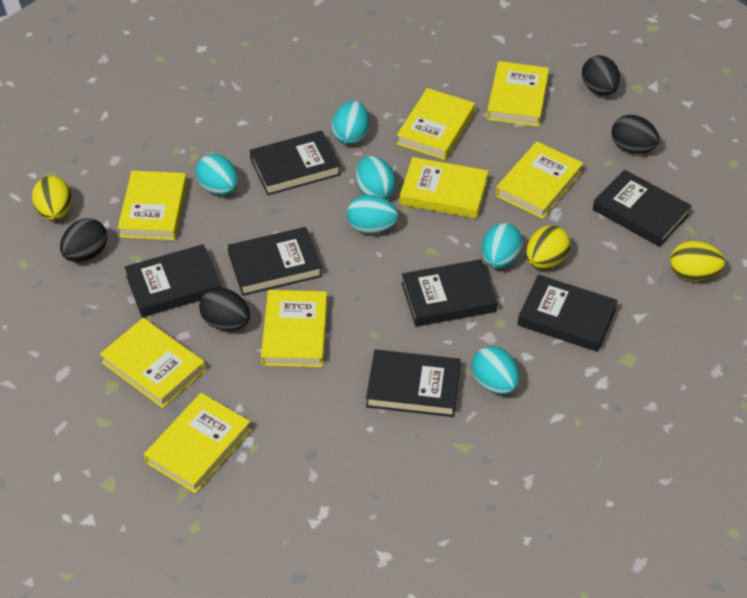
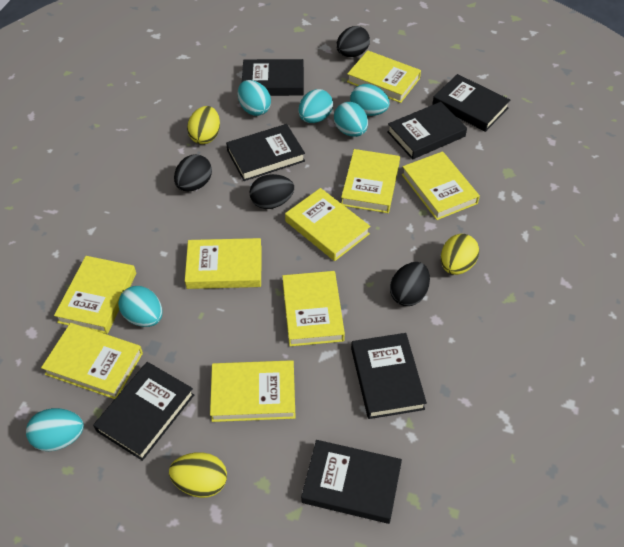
yellow book: [100,318,206,408] [118,171,187,240] [144,393,251,493] [261,290,327,367] [397,88,475,160] [400,157,488,219] [487,61,549,127] [496,141,583,219] = 8 -> [41,323,143,399] [54,256,136,334] [185,238,262,289] [210,360,296,422] [282,271,345,346] [285,188,370,261] [341,149,400,213] [347,50,421,103] [402,151,480,220] = 9

